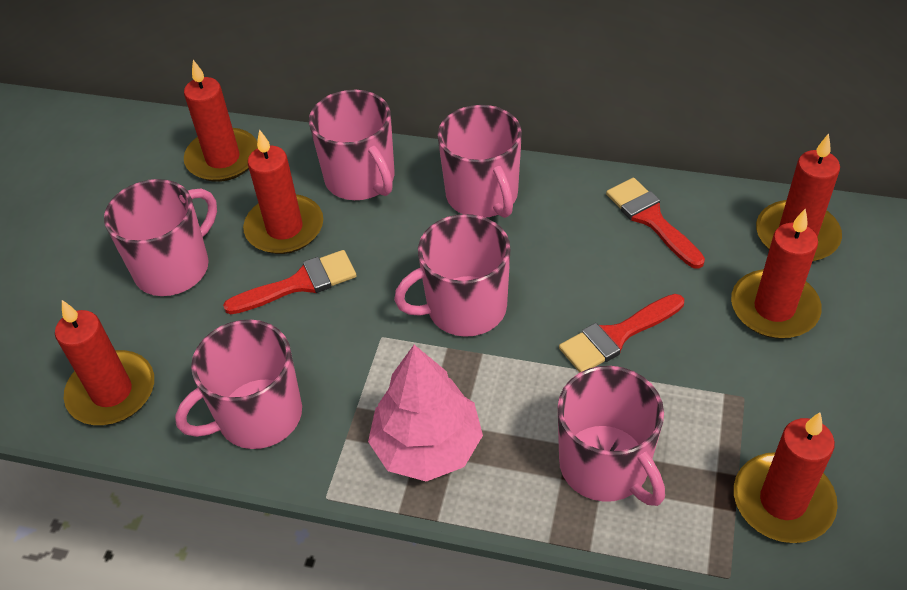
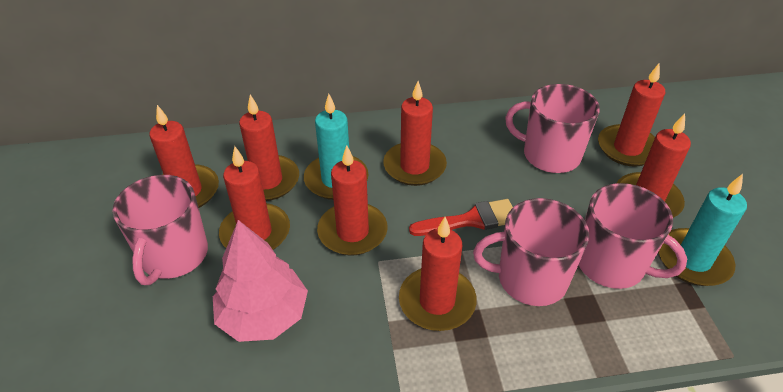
pink mug: [104,179,217,296] [175,320,302,449] [309,90,394,200] [394,214,510,337] [437,105,522,218] [558,366,665,506] = 6 -> [112,175,208,285] [473,198,589,306] [505,84,600,173] [579,183,687,289] = 4
red brush: [223,250,357,314] [559,294,684,373] [606,178,705,269] = 3 -> [409,199,513,236] = 1
red candle: [55,300,154,425] [184,60,258,182] [243,129,323,254] [731,209,822,339] [734,412,838,543] [756,133,842,262] = 6 -> [149,105,219,208] [219,146,290,250] [239,95,299,201] [317,145,388,256] [383,81,447,186] [399,217,477,331] [598,64,665,167] [617,113,691,218] = 8
turquoise candle: none = 0 -> [304,94,369,200] [659,174,747,286] = 2

